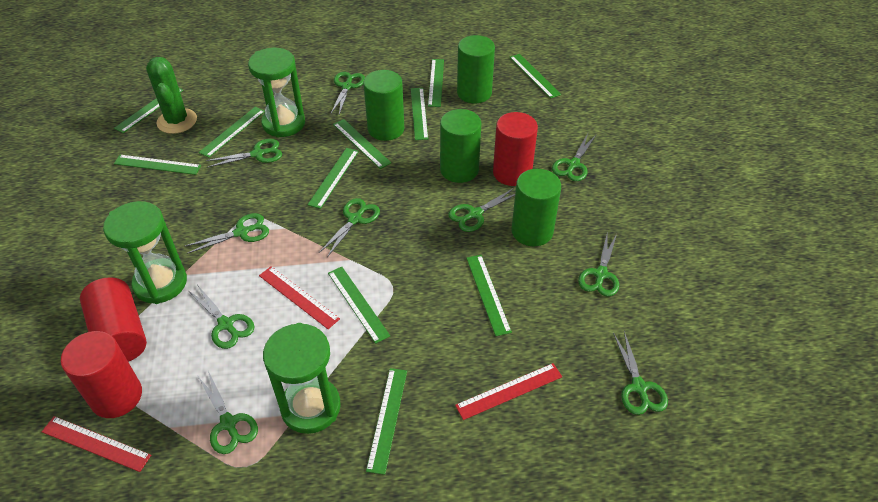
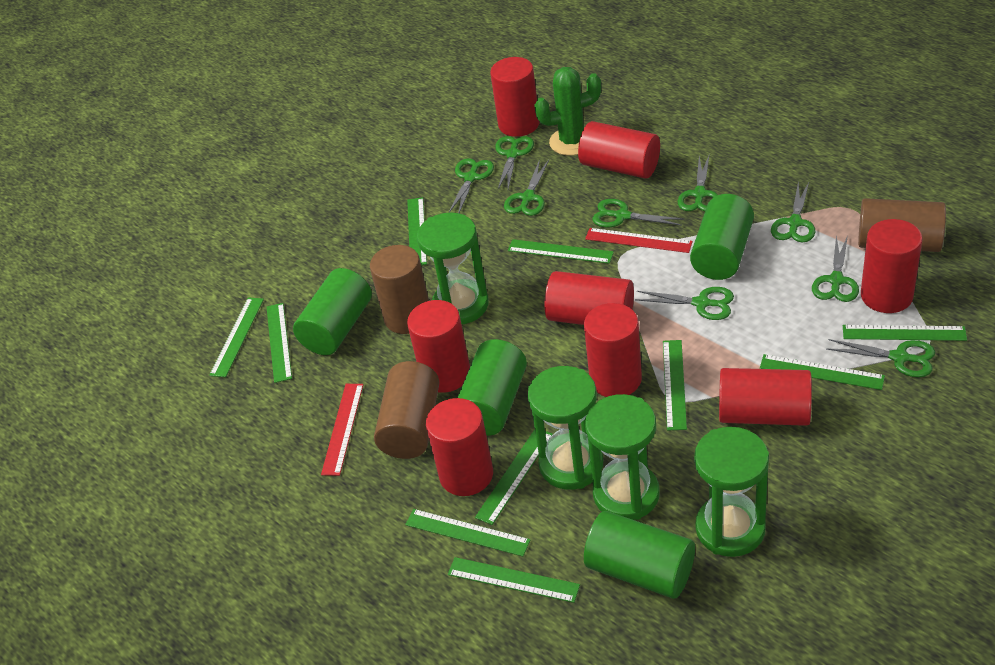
brown cylinder: none = 0 -> [370,245,429,334] [374,361,439,459] [858,198,946,252] = 3
green hourglass: [103,201,187,304] [248,48,305,137] [263,323,341,434] = 3 -> [417,212,489,324] [528,366,603,490] [585,394,660,520] [694,427,769,557] = 4
green ruler: [114,88,183,133] [114,155,201,175] [199,107,265,158] [307,148,359,209] [328,267,390,344] [333,119,391,169] [366,368,407,475] [411,88,428,140] [428,59,444,107] [466,255,512,336] [510,54,561,98] = 11 -> [209,297,264,377] [267,303,292,383] [405,509,531,557] [407,197,427,265] [448,557,580,603] [475,429,553,525] [508,239,614,264] [663,340,687,431] [760,354,885,390] [843,325,967,341] = 10
green scissors: [184,213,269,254] [189,286,255,349] [198,371,258,454] [205,139,282,168] [319,198,380,257] [331,72,365,114] [448,188,515,232] [552,134,596,181] [578,231,619,296] [613,331,668,415] = 10 -> [448,158,494,213] [495,136,534,189] [504,159,549,216] [592,199,684,227] [635,287,734,320] [678,156,718,211] [771,182,815,242] [812,235,859,302] [827,339,935,377] = 9
red cylinder: [61,331,142,418] [80,277,147,362] [493,112,538,186] = 3 -> [407,300,470,393] [426,398,493,496] [490,57,540,137] [544,271,634,325] [578,121,660,179] [584,303,642,397] [719,368,812,426] [861,219,923,313] = 8
red ruler: [42,416,151,472] [259,267,340,329] [455,363,562,420] = 3 -> [321,384,363,476] [585,228,693,253] = 2

